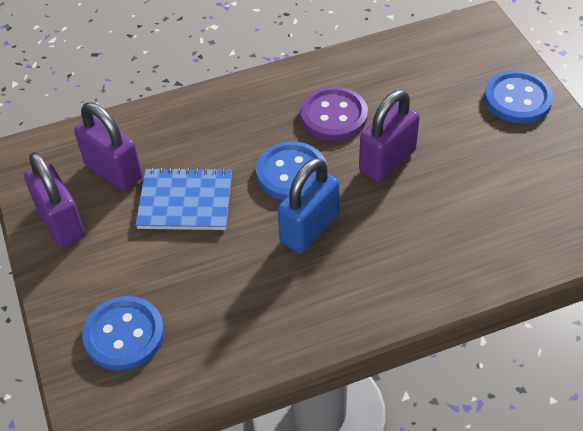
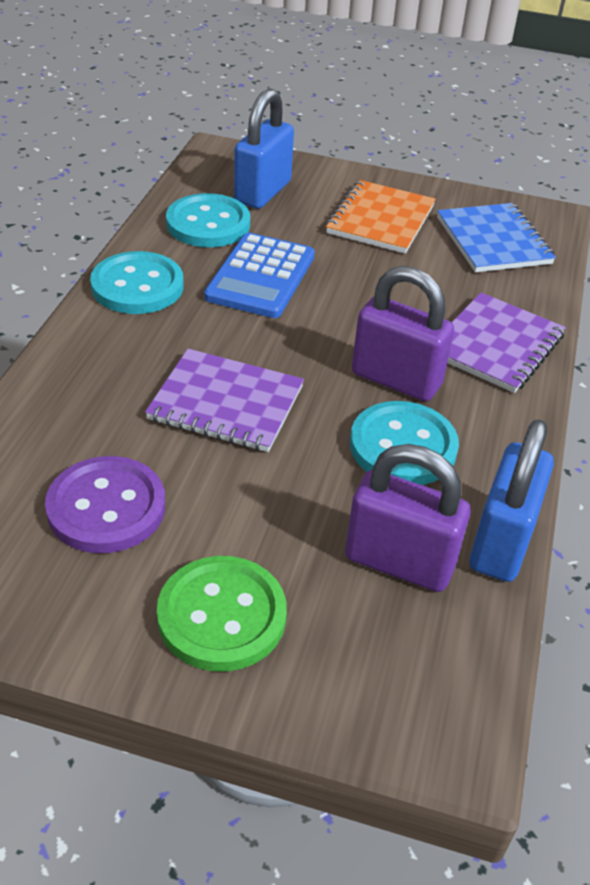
blue button: [82,296,164,371] [256,141,327,200] [484,70,553,124] = 3 -> none = 0
blue calculator: none = 0 -> [204,233,315,318] = 1
blue padlock: [278,158,339,253] = 1 -> [234,88,294,209] [469,419,554,582] = 2
green button: none = 0 -> [157,556,287,672] = 1
orange notebook: none = 0 -> [326,180,436,254] = 1
purple notebook: none = 0 -> [145,349,304,452] [447,292,566,393] = 2
purple padlock: [24,152,85,247] [74,102,142,191] [359,90,420,182] = 3 -> [345,444,470,592] [352,266,454,401] = 2
turquoise button: none = 0 -> [90,251,183,314] [166,193,250,247] [350,401,459,485] = 3

